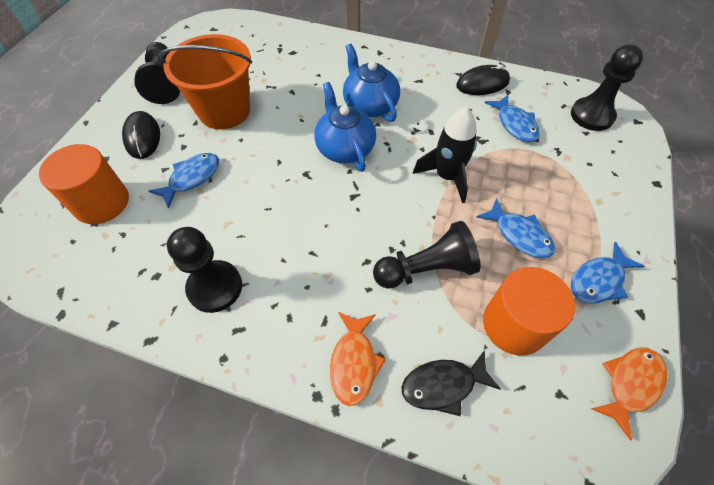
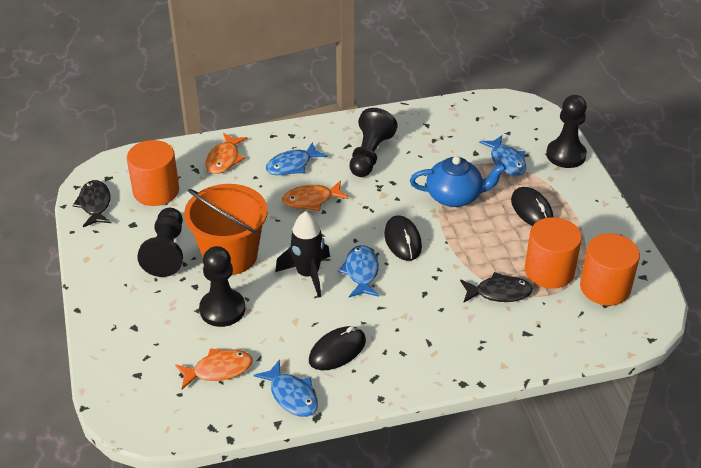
black fish: [401,350,501,416] = 1 -> [72,180,111,227] [460,272,533,302] = 2
black mouse: [122,111,160,159] [456,65,510,95] = 2 -> [309,326,366,370] [384,215,422,261] [511,187,553,226] = 3
blue teapot: [314,82,376,172] [343,44,400,122] = 2 -> [410,156,506,207] = 1
orange cylinder: [39,144,129,224] [483,267,575,356] = 2 -> [127,140,179,206] [525,217,582,289] [580,233,640,306] = 3
orange fish: [330,312,386,406] [591,347,668,441] = 2 -> [175,348,253,389] [205,133,248,174] [282,180,349,211] = 3

